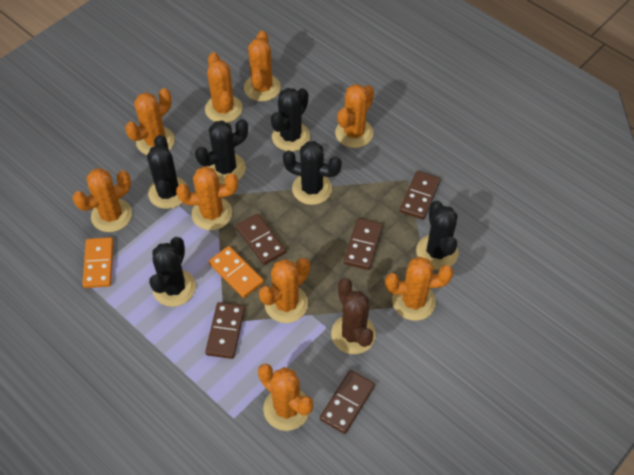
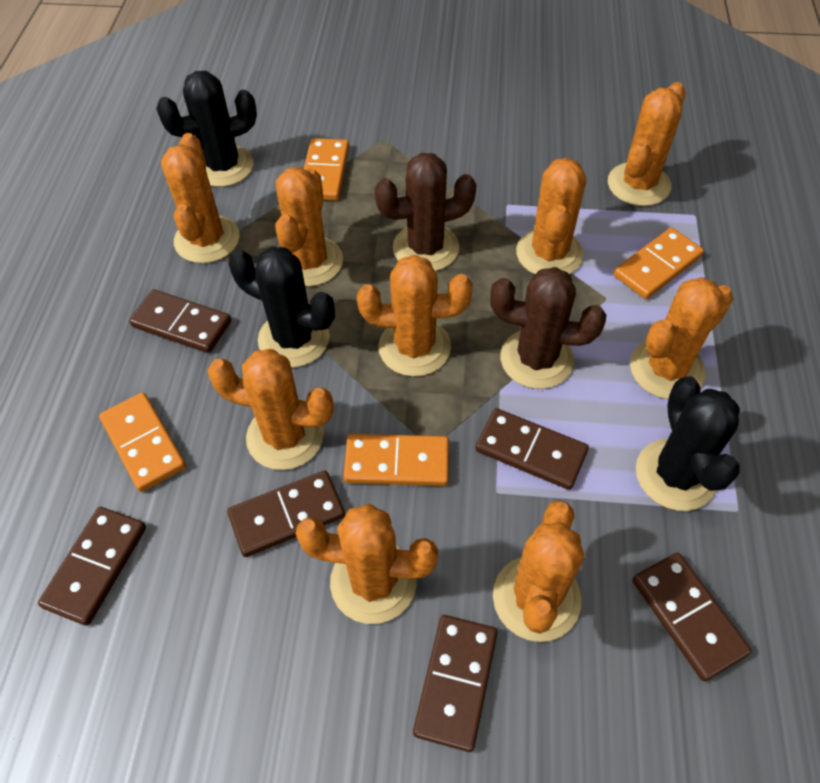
black cactus: [147,135,187,209] [149,237,196,307] [195,119,248,184] [271,88,310,151] [283,141,342,205] [416,200,458,270] = 6 -> [156,71,257,187] [228,247,335,367] [636,376,740,511] = 3
brown cactus: [331,278,376,354] = 1 -> [374,153,476,271] [490,267,606,389] = 2
brown domino: [205,302,245,359] [236,213,286,265] [320,370,375,434] [344,218,383,270] [400,171,440,220] = 5 -> [38,507,146,626] [129,289,231,353] [227,471,345,557] [413,615,497,752] [475,408,589,490] [632,553,752,681] = 6
orange domino: [82,237,114,288] [209,246,264,298] = 2 -> [99,392,186,492] [304,138,349,201] [343,434,449,486] [614,227,704,299] = 4

